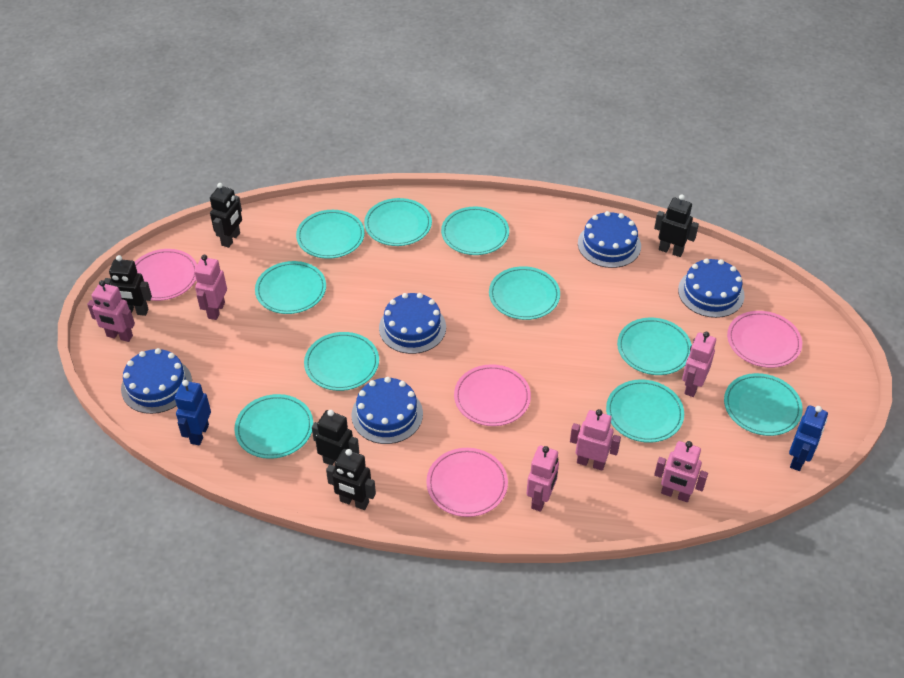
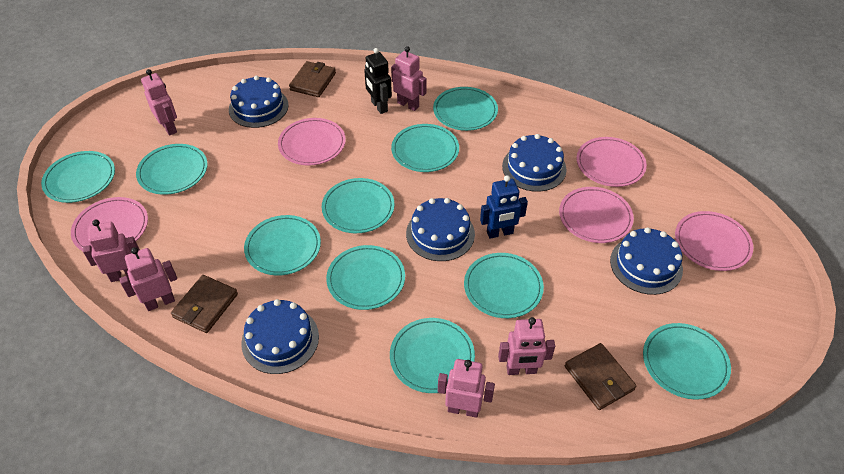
black robot: [104,255,152,316] [210,183,242,248] [312,410,359,465] [326,449,376,510] [654,194,699,257] = 5 -> [364,48,392,114] = 1
blue robot: [175,380,211,445] [789,405,828,471] = 2 -> [480,175,528,239] = 1
brown wallet: none = 0 -> [171,275,238,333] [289,61,336,97] [565,343,636,410] = 3
pink plate: [135,249,197,301] [426,448,508,517] [454,364,531,426] [727,311,802,368] = 4 -> [71,197,148,251] [278,118,346,166] [559,187,634,243] [576,137,647,187] [675,211,753,271] = 5

